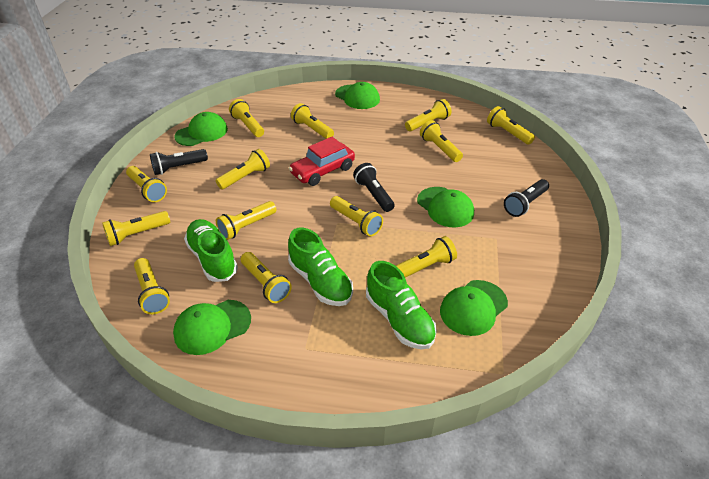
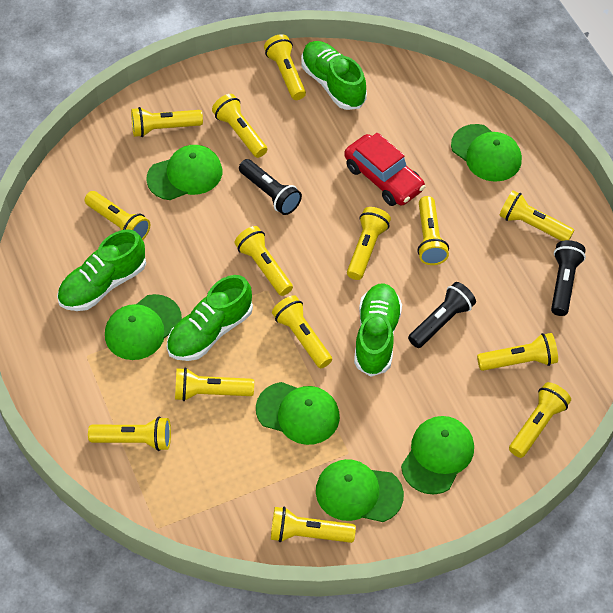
green cap: [173,300,251,355] [175,112,228,146] [335,82,380,109] [417,187,474,227] [440,280,508,336] = 5 -> [105,294,182,360] [146,145,222,200] [256,382,340,445] [316,459,404,522] [401,416,474,494] [451,124,522,182] = 6
green shoe: [184,219,238,282] [288,228,353,306] [366,261,437,349] = 3 -> [57,229,146,311] [167,275,253,361] [301,41,367,110] [354,283,402,376] = 4
yellow flashlight: [102,211,170,246] [126,166,167,202] [134,258,170,314] [216,149,270,189] [216,201,276,240] [229,99,264,137] [241,252,292,303] [291,103,334,139] [330,196,383,236] [396,236,457,278] [405,99,452,131] [420,120,463,162] [487,106,535,145] = 13 -> [85,191,150,240] [88,417,171,451] [131,107,203,137] [175,367,254,401] [212,94,267,158] [234,226,293,296] [264,34,306,100] [271,507,356,543] [272,295,332,368] [347,207,391,280] [417,196,449,265] [477,333,558,371] [499,190,574,241] [509,382,571,458] = 14

